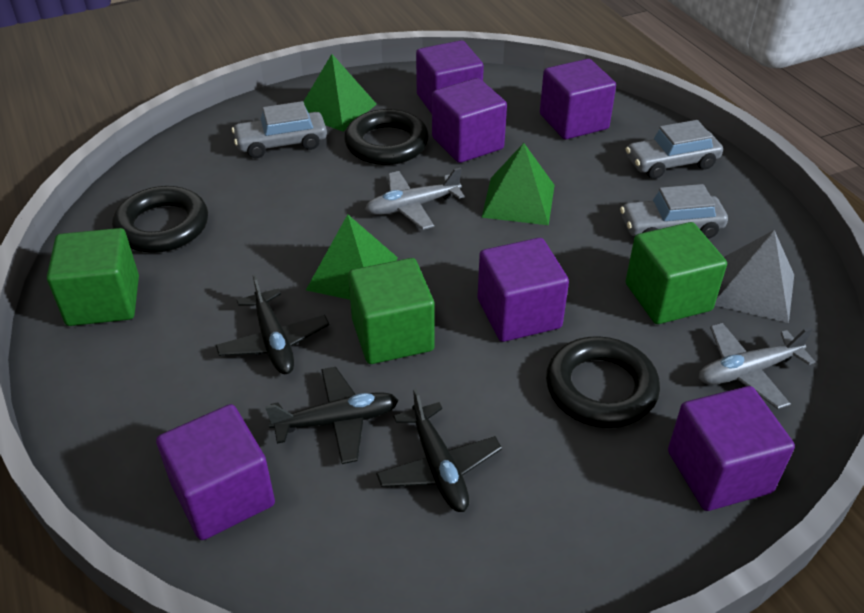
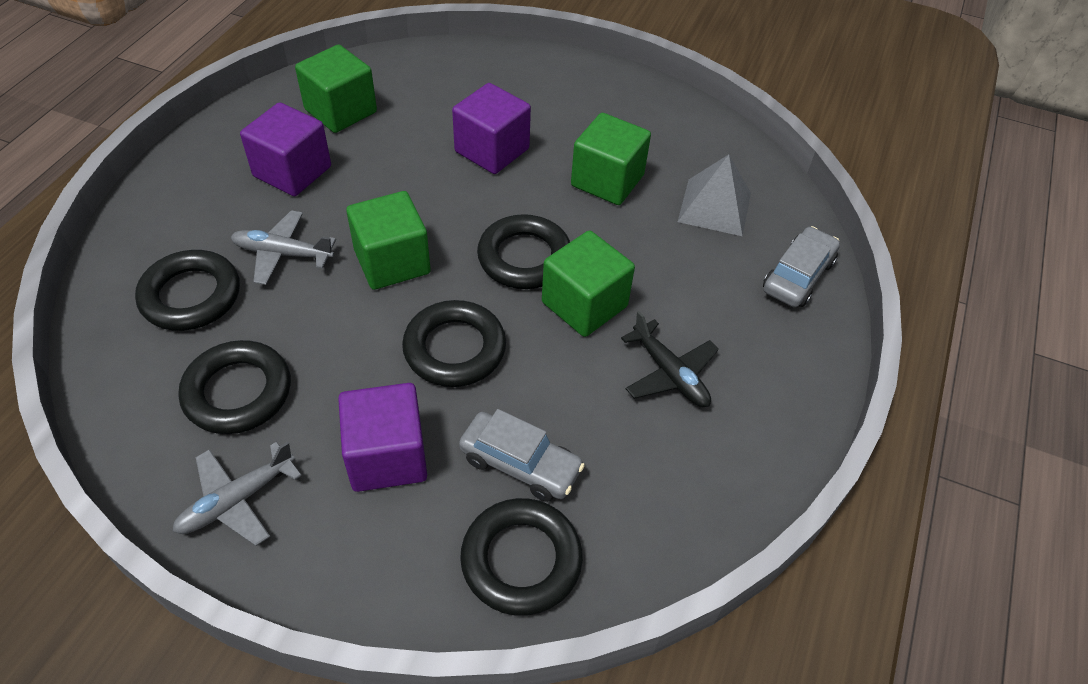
black plane: [216,275,329,374] [265,367,399,464] [376,388,502,512] = 3 -> [621,311,719,407] = 1
black ring: [112,186,208,253] [344,109,429,165] [546,336,660,428] = 3 -> [135,250,240,331] [178,340,291,434] [402,300,506,387] [460,498,583,616] [477,214,570,289] = 5
green cube: [47,228,139,326] [348,258,435,364] [625,222,727,324] = 3 -> [295,44,377,133] [346,191,431,290] [542,230,635,337] [571,113,651,205] = 4
green pyramid: [303,54,377,132] [306,214,398,300] [482,143,555,225] = 3 -> none = 0
grey car: [232,101,327,158] [620,184,728,239] [626,120,723,179] = 3 -> [459,409,585,502] [763,226,840,307] = 2
purple cube: [156,404,275,540] [416,40,484,114] [432,78,507,163] [478,238,569,342] [540,59,616,139] [668,386,795,511] = 6 -> [240,102,331,196] [338,383,427,492] [452,83,531,174] = 3

